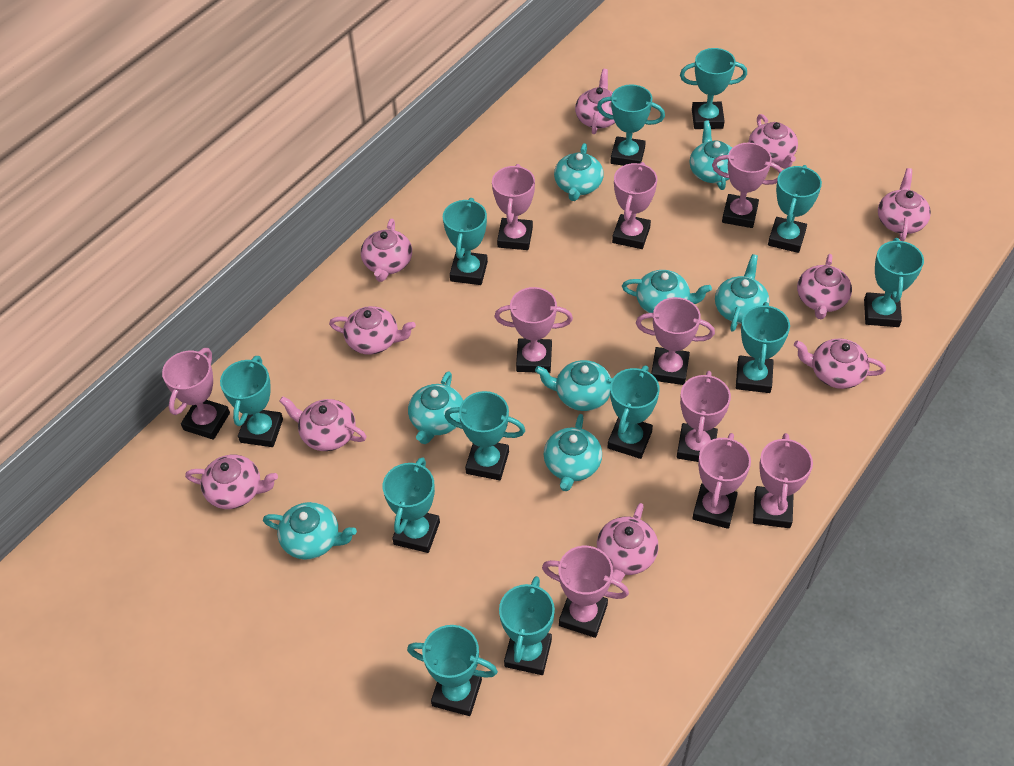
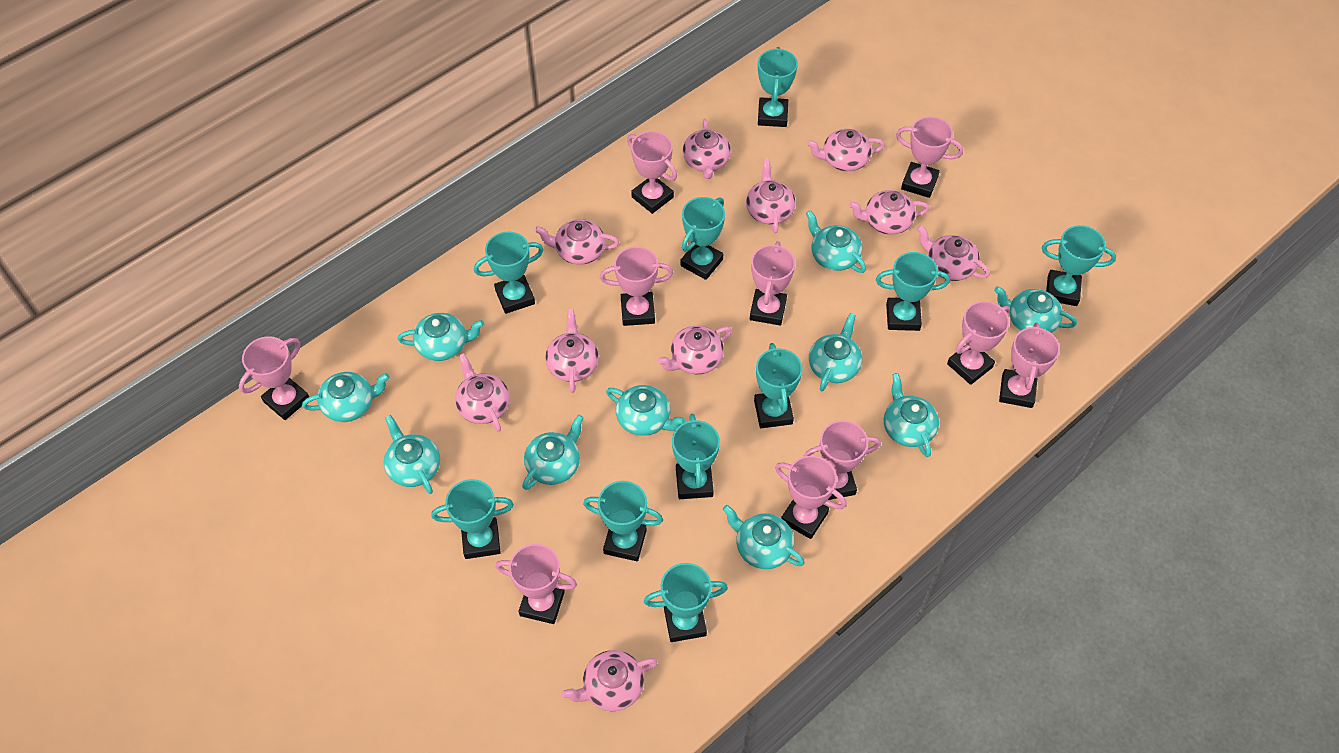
turquoise teapot: [263,502,357,560] [408,371,463,444] [535,360,613,411] [544,414,602,491] [554,143,604,201] [622,270,712,313] [690,120,732,190] [715,254,769,332] = 8 -> [302,372,390,422] [384,415,440,494] [398,313,484,361] [522,415,584,490] [606,385,686,436] [723,505,805,569] [806,210,866,273] [809,313,862,391] [884,373,939,457] [994,286,1077,333] = 10
turquoise trophy: [220,356,283,447] [383,457,440,553] [407,625,498,716] [443,198,488,285] [445,391,525,480] [499,576,555,675] [597,84,665,166] [607,365,660,459] [680,48,747,129] [736,302,790,393] [768,165,822,253] [864,238,924,327] = 12 -> [431,479,514,559] [474,232,544,314] [583,481,663,561] [644,563,728,642] [672,414,720,499] [681,197,725,280] [754,343,803,428] [758,47,798,127] [876,252,950,331] [1042,225,1116,306] = 10

